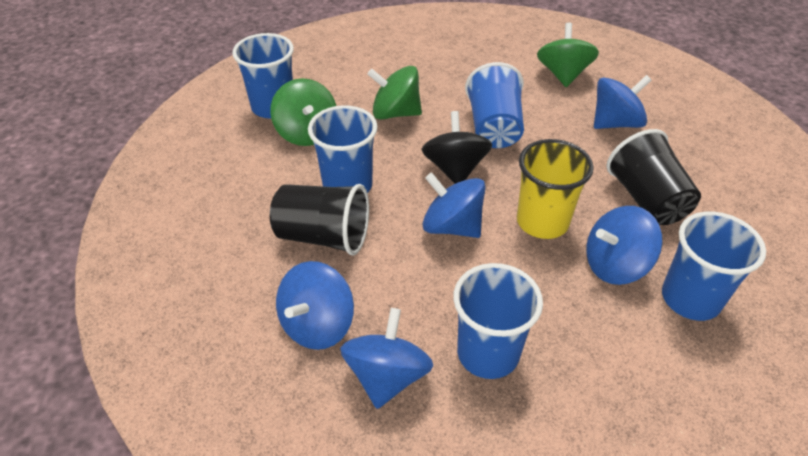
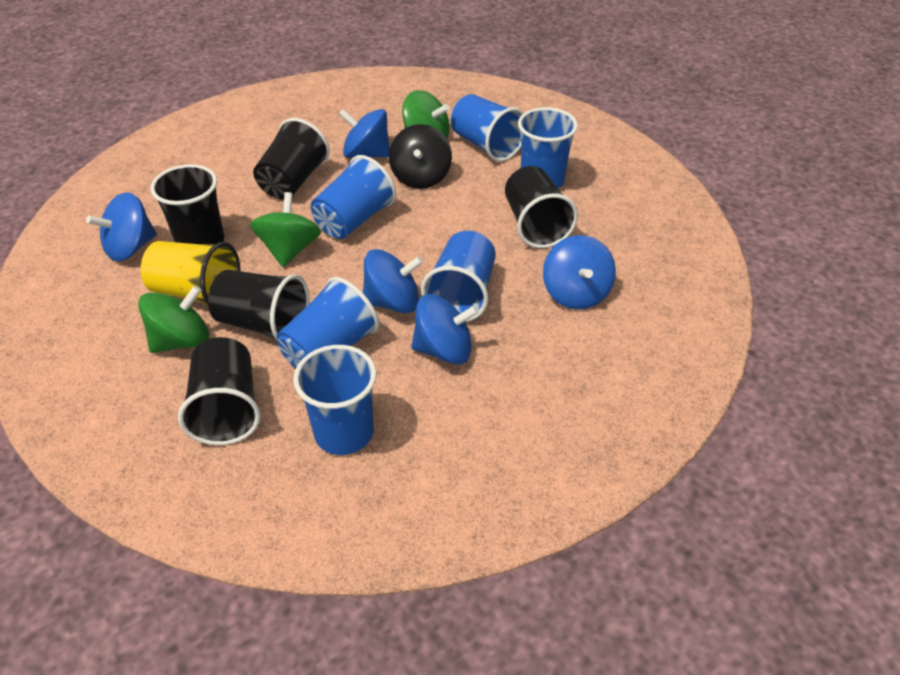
black cup: [270,184,369,255] [606,129,701,225] = 2 -> [150,164,224,244] [178,337,261,445] [208,270,309,340] [253,118,330,199] [505,166,578,248] = 5
blue cup: [232,33,294,119] [308,105,378,193] [453,263,543,379] [465,62,524,148] [662,212,766,321] = 5 -> [277,277,379,368] [293,345,377,455] [311,155,396,239] [421,231,496,322] [451,94,524,162] [518,107,578,189] = 6

